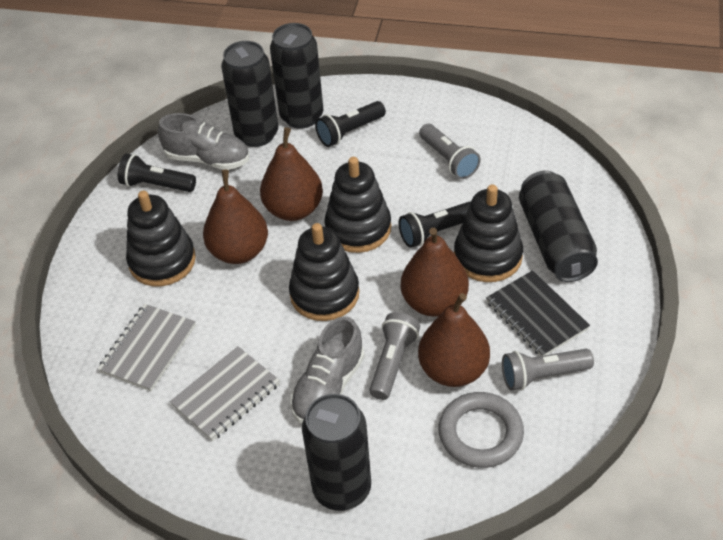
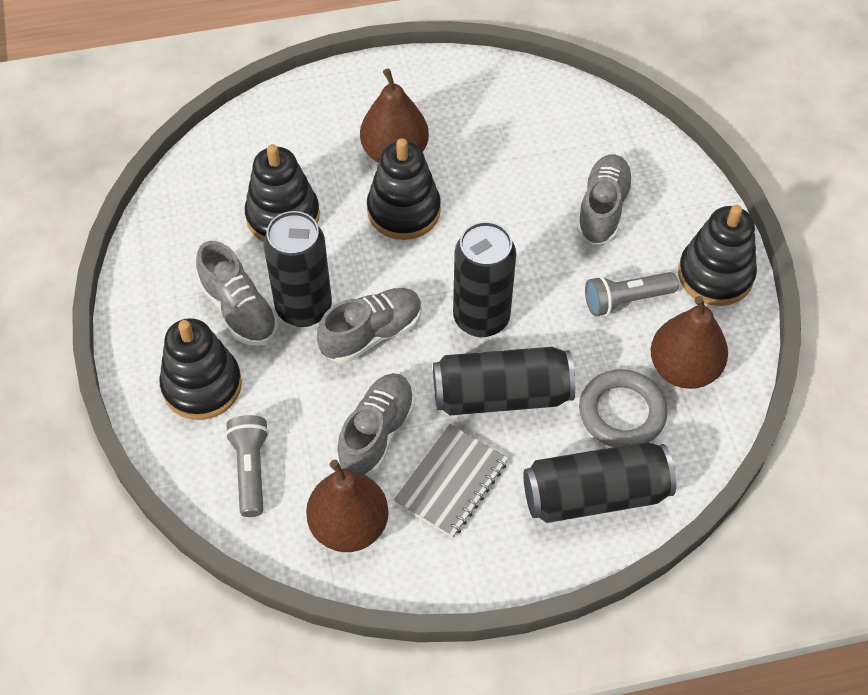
black flashlight: [118,154,196,192] [315,101,386,147] [399,202,471,248] = 3 -> none = 0
black notebook: [486,270,590,356] = 1 -> none = 0
brown pear: [203,169,268,264] [260,127,323,221] [401,228,469,317] [418,293,490,387] = 4 -> [306,459,389,552] [360,69,429,163] [651,296,728,389] = 3
grey flashlight: [369,312,420,400] [419,124,481,179] [502,349,594,391] = 3 -> [225,415,269,517] [585,272,678,316] = 2
grey notebook: [98,304,196,391] [170,346,280,441] = 2 -> [394,424,508,538] = 1
grey shoe: [158,113,249,170] [290,316,365,423] = 2 -> [196,241,278,346] [317,288,422,363] [337,373,415,477] [577,155,634,245] = 4

